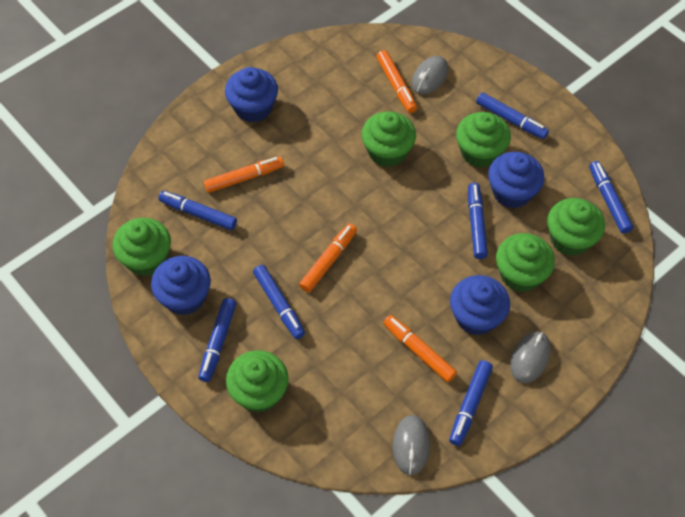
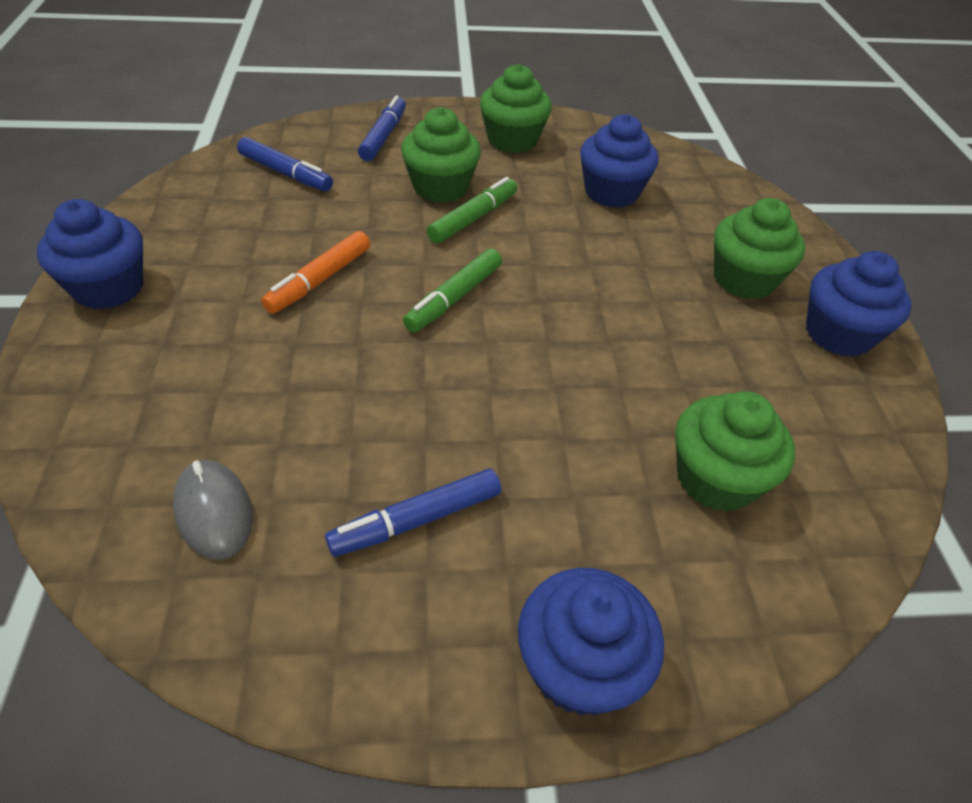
blue marker: [158,191,237,230] [198,298,236,382] [253,265,305,339] [449,360,493,446] [468,183,488,259] [476,92,549,139] [589,161,633,234] = 7 -> [237,137,333,192] [325,468,501,557] [358,95,406,161] = 3
green cupcake: [112,218,171,276] [226,350,289,413] [361,111,416,167] [456,112,511,168] [496,233,555,292] [547,198,605,256] = 6 -> [401,107,481,203] [480,64,552,153] [675,391,795,512] [714,198,805,299] = 4
green marker: none = 0 -> [403,248,502,332] [427,177,517,244] = 2
grey mouse: [393,415,430,475] [412,56,448,94] [510,331,551,383] = 3 -> [173,460,253,560] = 1
orange marker: [204,156,284,193] [299,223,357,293] [376,50,417,113] [384,315,457,382] = 4 -> [261,231,370,314] = 1

